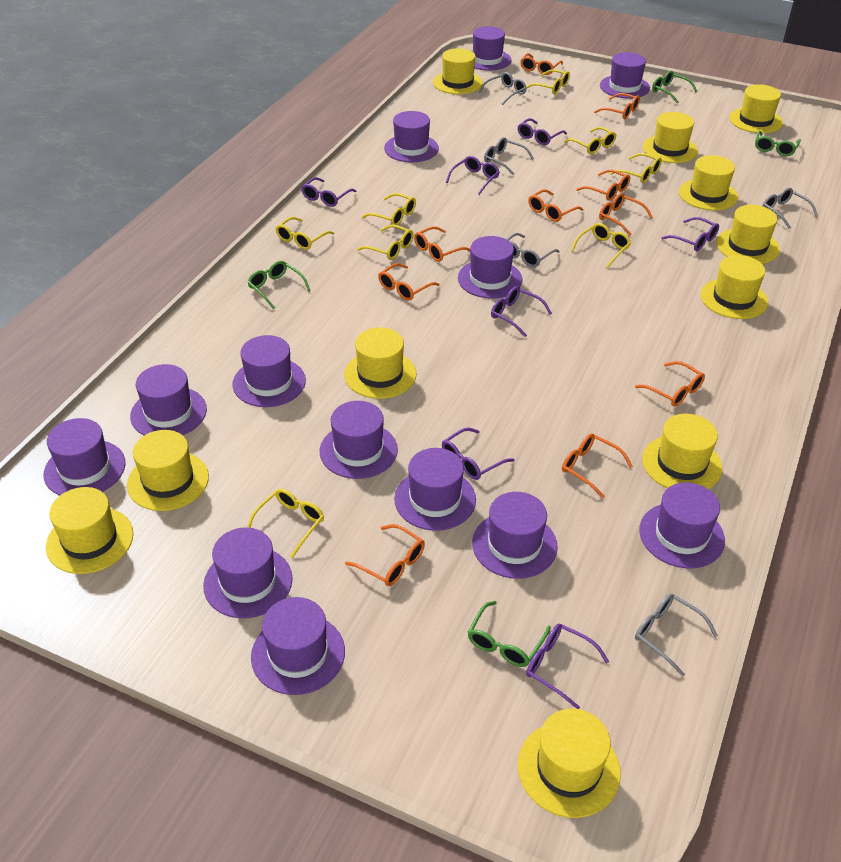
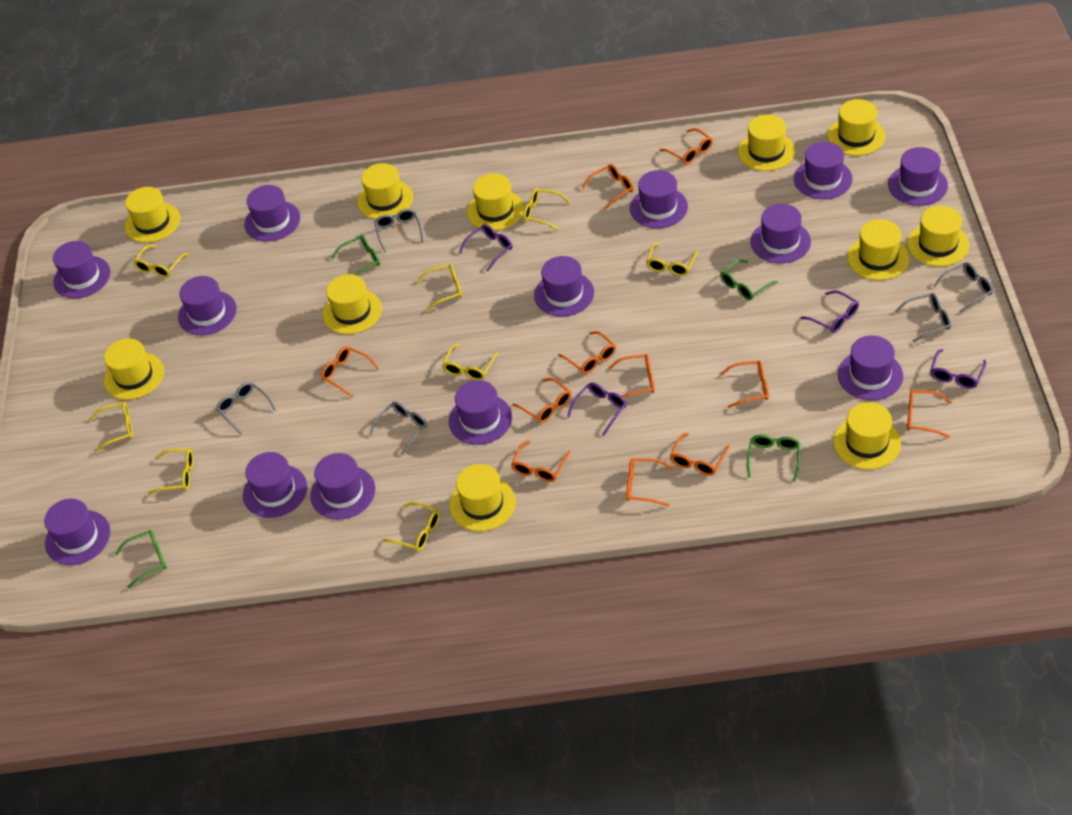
orange glasses: [345,524,425,586] [378,263,440,301] [414,226,470,262] [520,53,563,75] [528,189,584,222] [562,433,633,498] [577,170,630,201] [594,93,640,119] [599,193,653,236] [635,361,705,407] = 10 -> [321,346,379,398] [511,441,570,482] [512,378,571,423] [558,331,616,374] [581,164,634,210] [609,354,655,398] [626,458,674,506] [660,128,713,164] [670,433,730,475] [720,361,769,408] [907,390,952,438] = 11
purple glasses: [301,177,357,207] [442,428,515,480] [446,156,500,195] [491,286,552,337] [518,118,567,145] [526,624,609,709] [661,217,719,251] = 7 -> [459,224,513,272] [567,382,627,436] [800,290,859,333] [930,349,987,389] = 4

